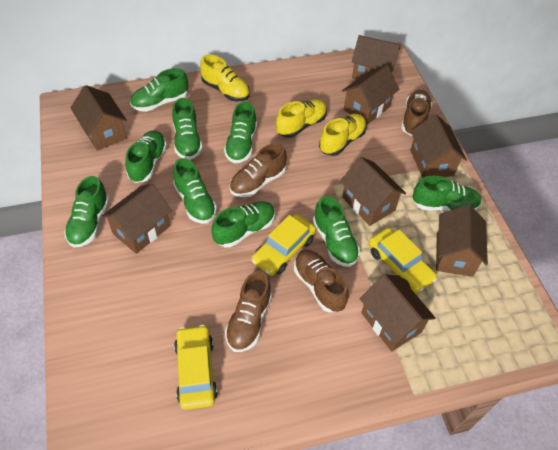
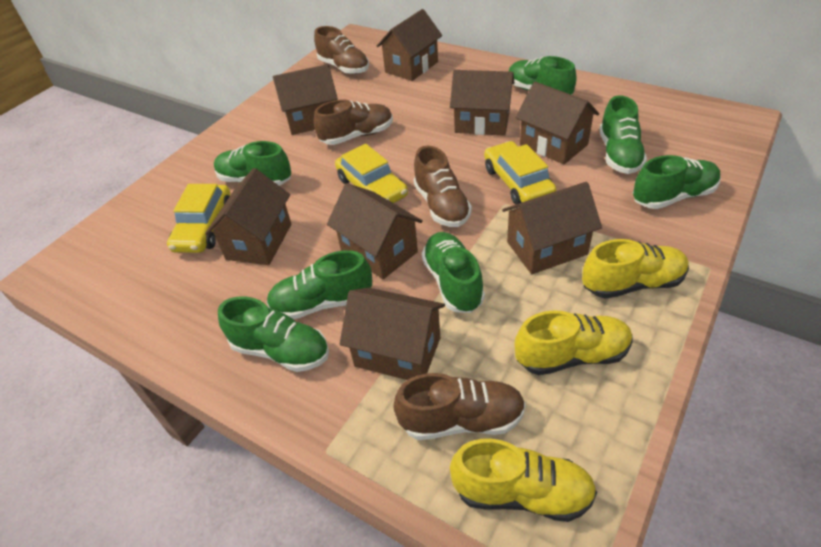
green shoe: [64,176,109,248] [125,131,167,183] [130,68,188,112] [172,98,203,160] [173,158,217,224] [212,201,275,247] [224,101,257,163] [313,196,360,267] [412,176,482,211] = 9 -> [214,141,291,186] [218,296,329,372] [267,250,372,319] [422,232,485,313] [509,56,577,95] [599,95,647,174] [633,155,721,209] = 7

